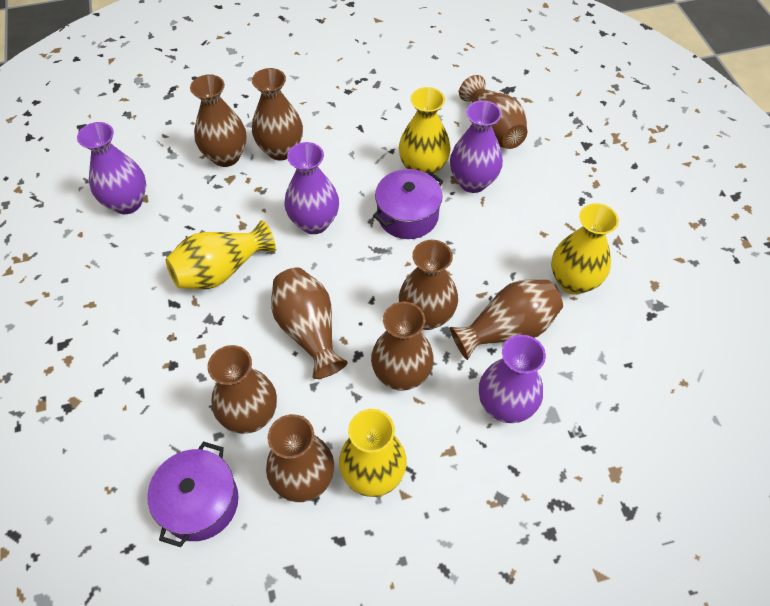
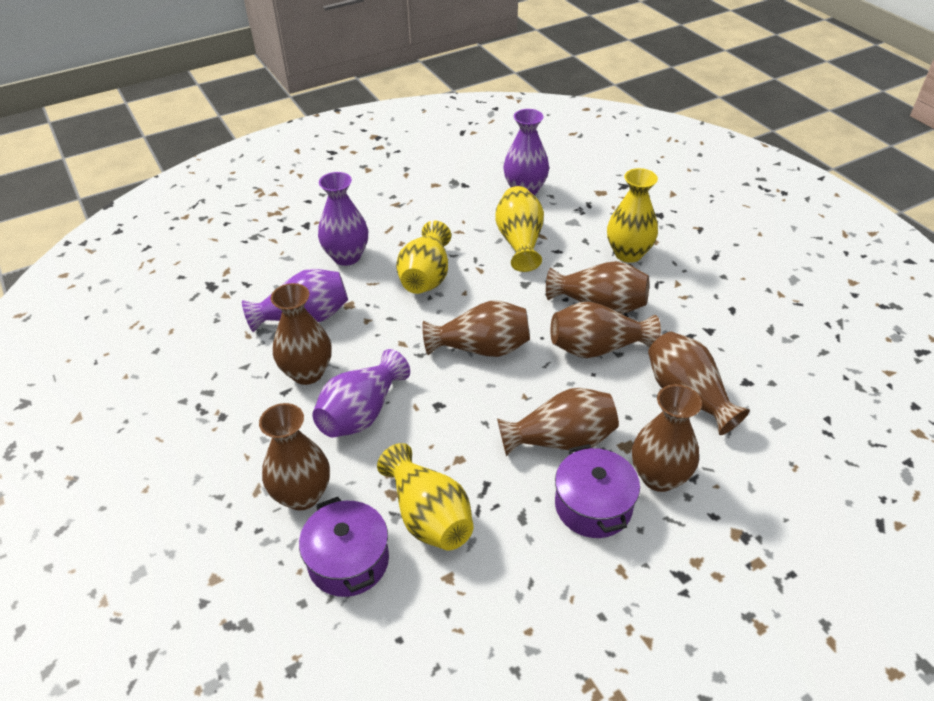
brown vase: [190,74,247,167] [207,345,277,434] [252,68,303,160] [266,414,334,502] [271,268,348,379] [371,302,434,391] [399,240,458,330] [450,280,563,360] [459,75,527,149] = 9 -> [259,403,330,511] [271,283,331,385] [422,301,530,357] [497,388,619,456] [546,261,649,314] [551,301,661,358] [632,384,702,492] [648,332,750,435] = 8

